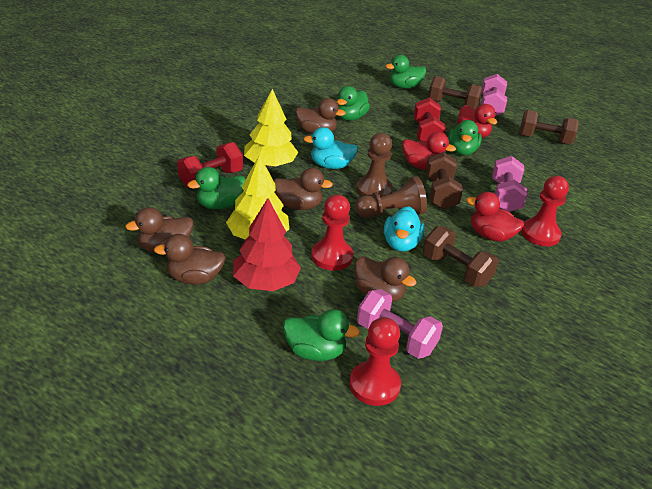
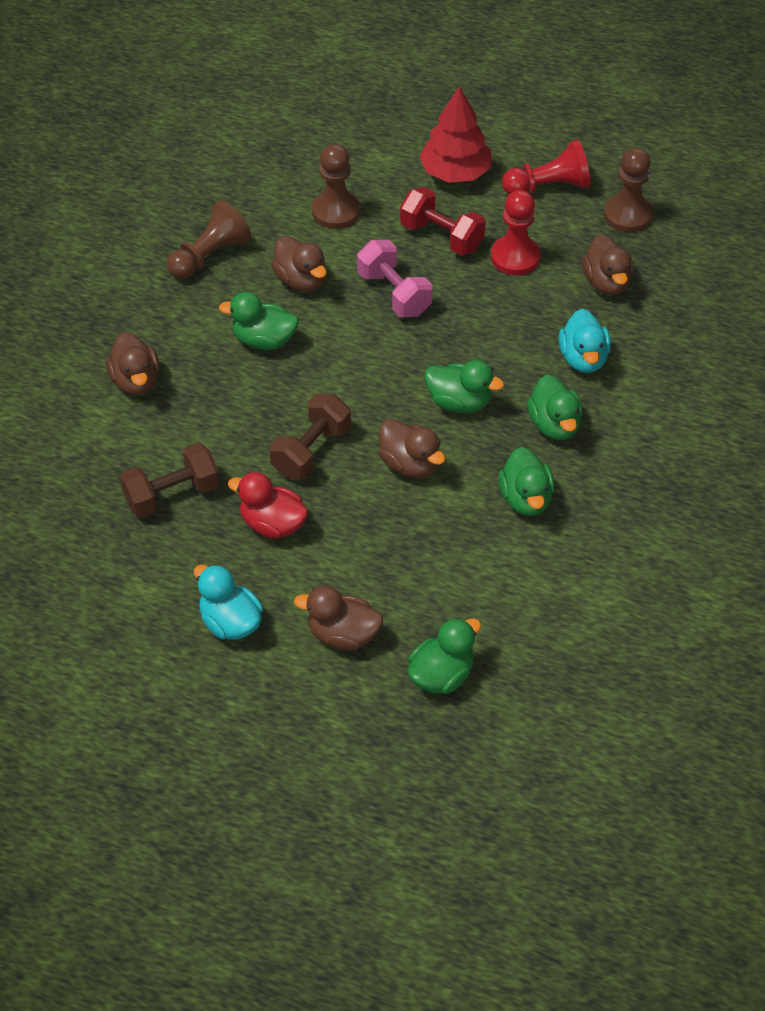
brown dumbbell: [423,226,499,287] [425,152,463,210] [428,76,482,110] [519,110,579,145] = 4 -> [120,443,220,518] [269,393,351,480] = 2
brown pawn: [355,176,427,218] [356,133,393,197] = 2 -> [167,200,252,279] [312,144,360,229] [604,147,653,233] = 3
pink dumbbell: [357,289,443,359] [481,74,507,116] [492,156,528,212] = 3 -> [357,240,433,317] = 1
red duck: [402,132,456,170] [457,104,497,138] [466,192,524,242] = 3 -> [228,472,308,539] = 1
red dumbbell: [177,142,243,188] [414,98,446,141] = 2 -> [400,187,486,256] = 1
red pawn: [311,195,353,271] [349,317,401,406] [521,176,569,246] = 3 -> [491,190,541,275] [502,140,591,195] = 2
yellow tree: [226,155,289,240] [244,89,298,168] = 2 -> none = 0

